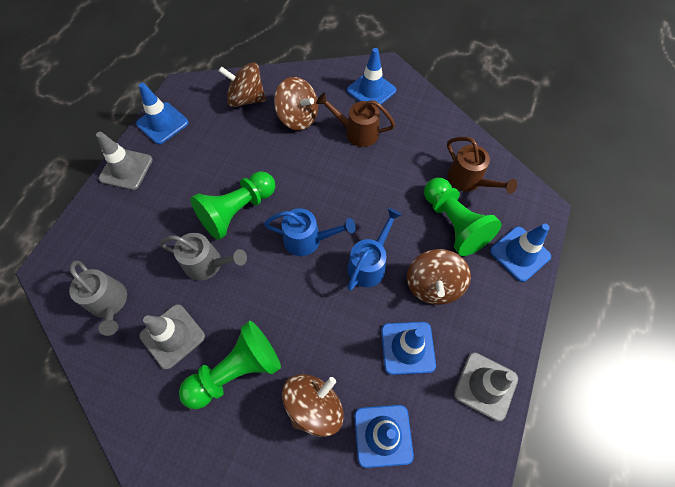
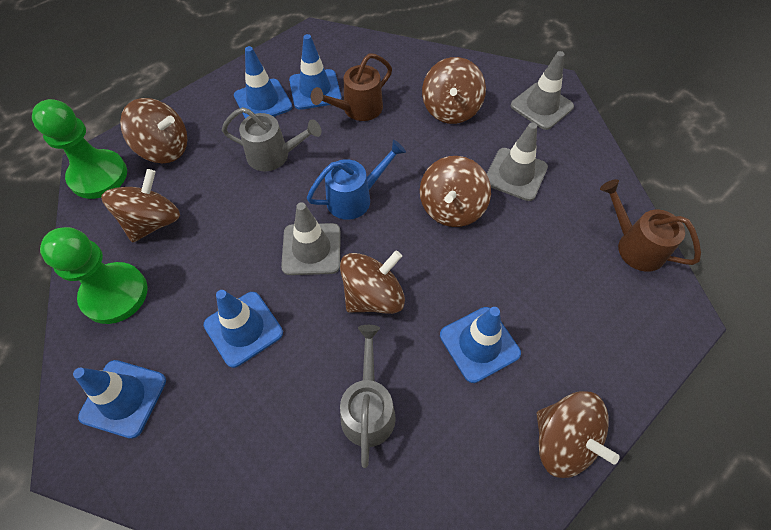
blue watering can: [264,208,356,256] [347,208,402,291] = 2 -> [307,140,406,220] = 1
brown spinning top: [219,62,266,107] [274,77,318,131] [282,374,344,437] [407,249,471,305] = 4 -> [101,169,180,243] [120,98,187,163] [340,251,405,314] [420,156,491,227] [422,57,486,124] [537,391,619,478] = 6
green pawn: [179,321,281,409] [190,171,275,240] [424,178,501,256] = 3 -> [32,99,127,199] [40,227,148,324] = 2

